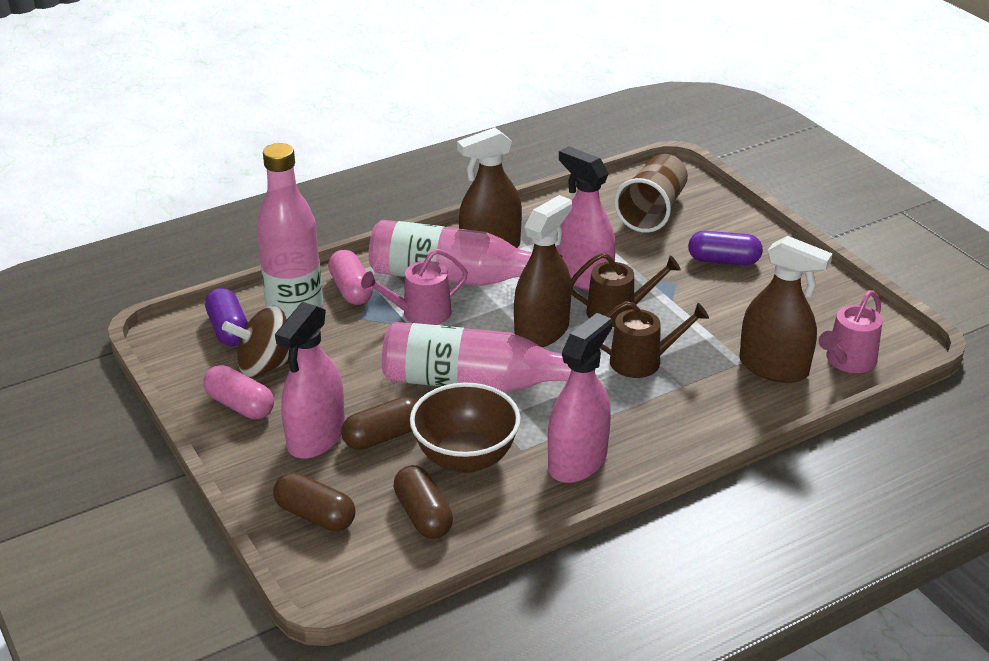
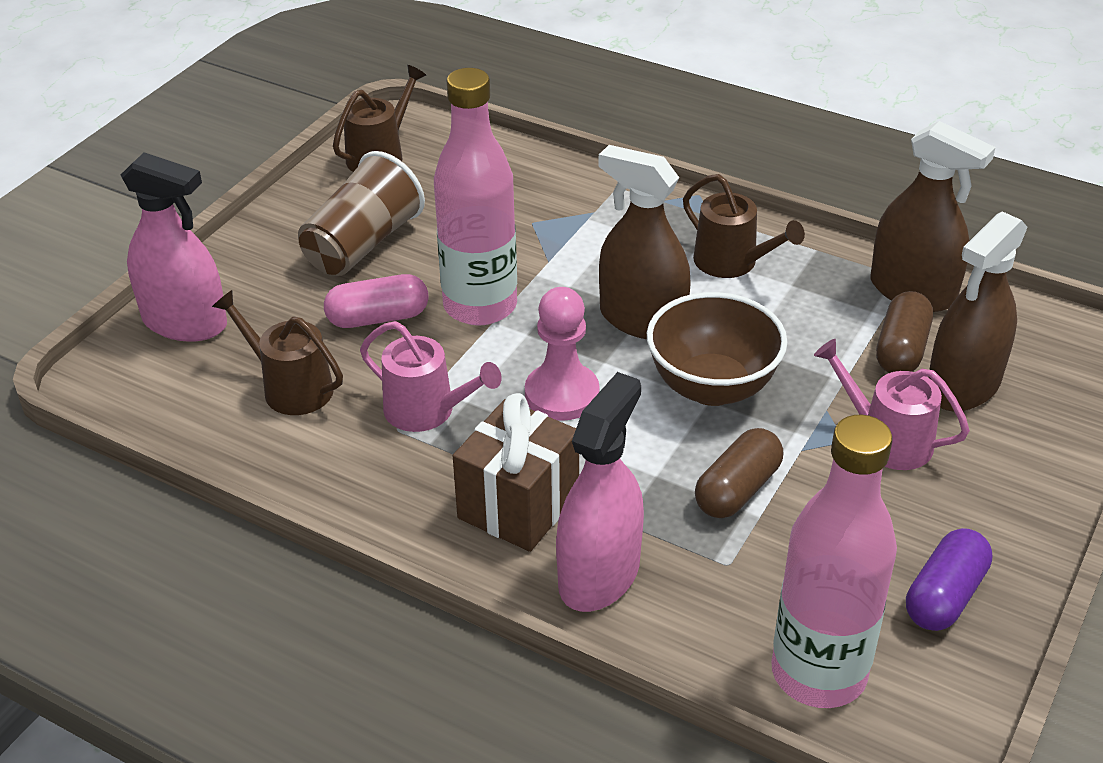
brown capsule: [273,472,356,531] [341,397,417,450] [393,465,453,539] = 3 -> [695,428,783,518] [876,291,933,373] = 2
brown gift: none = 0 -> [453,393,579,552] = 1
brown spinning top: [222,306,289,378] = 1 -> none = 0
brown watering can: [571,253,681,327] [600,301,709,378] = 2 -> [212,290,343,415] [333,65,426,172] [683,174,805,278] = 3
pink bottle: [257,143,324,319] [369,220,562,286] [382,322,595,392] = 3 -> [434,68,517,326] [772,415,897,708] = 2
pink capsule: [203,365,274,420] [328,250,373,305] = 2 -> [324,274,429,328] = 1
pink pawn: none = 0 -> [525,287,600,421] = 1
pink spray bottle: [275,302,345,459] [548,313,612,483] [557,147,616,290] = 3 -> [121,152,227,342] [556,372,644,612] = 2
purple capsule: [205,288,248,346] [688,231,763,265] = 2 -> [906,528,993,631] = 1

